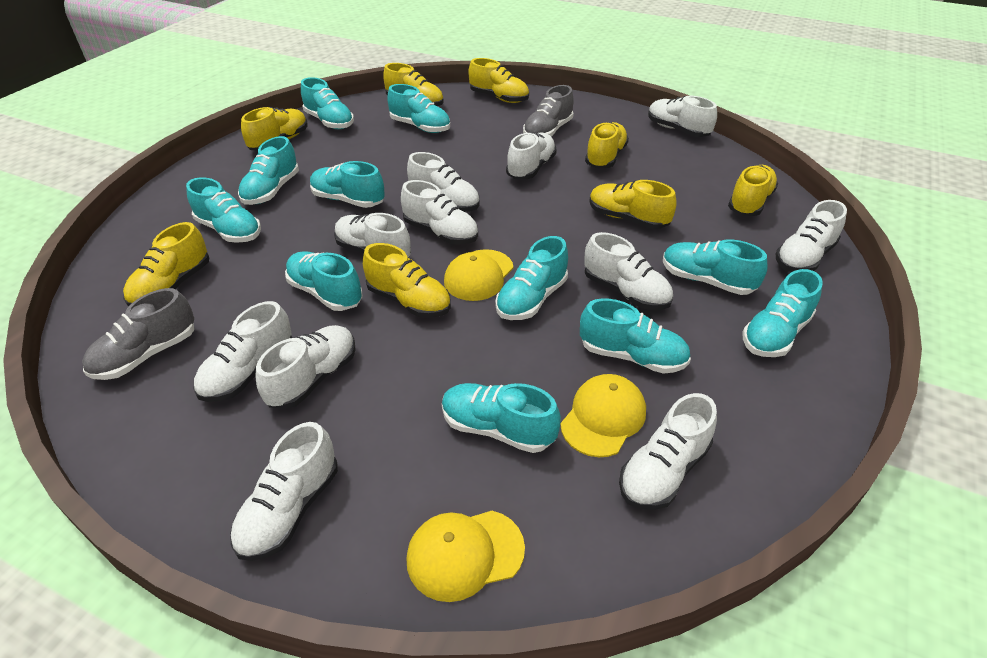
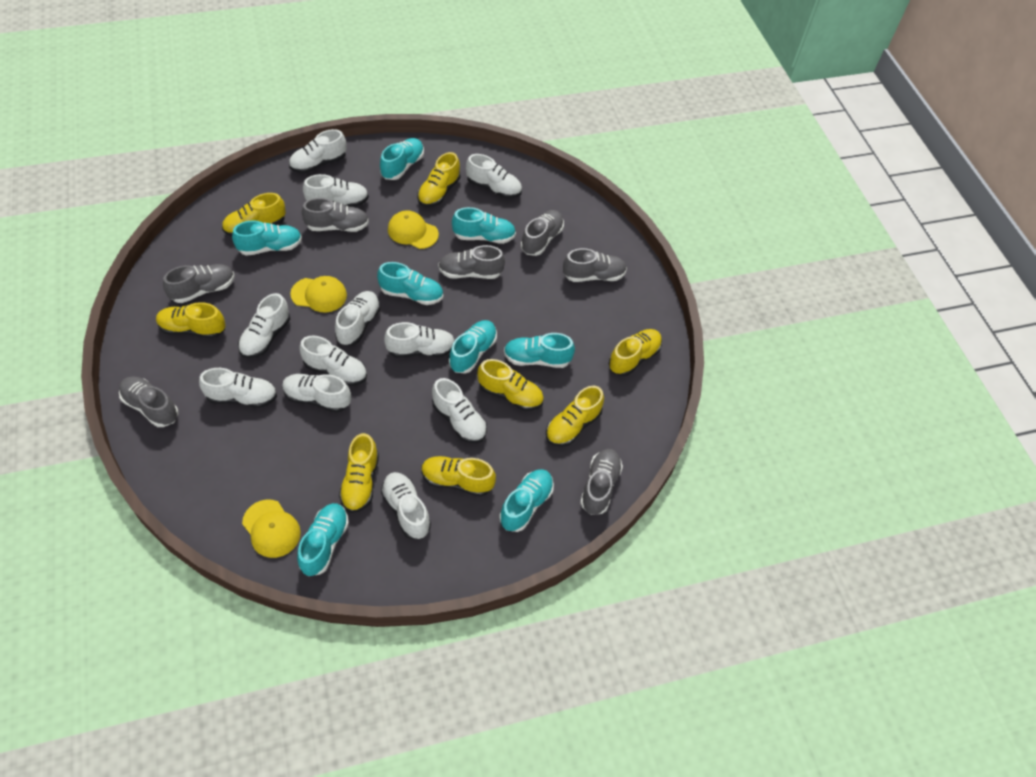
grey shoe: [82,288,194,380] [523,85,574,136] = 2 -> [119,376,178,427] [163,264,234,303] [302,198,369,232] [438,245,505,279] [521,210,564,256] [563,248,627,282] [580,449,623,515] = 7
turquoise shoe: [186,177,261,243] [238,136,299,205] [285,251,363,311] [301,77,354,129] [310,161,385,208] [387,84,450,133] [442,383,561,453] [495,236,568,320] [580,299,691,374] [663,239,767,295] [743,269,823,357] = 11 -> [232,220,302,256] [297,503,349,576] [377,262,443,305] [380,138,424,180] [449,320,497,374] [452,207,516,244] [499,469,554,532] [504,333,575,368] = 8

